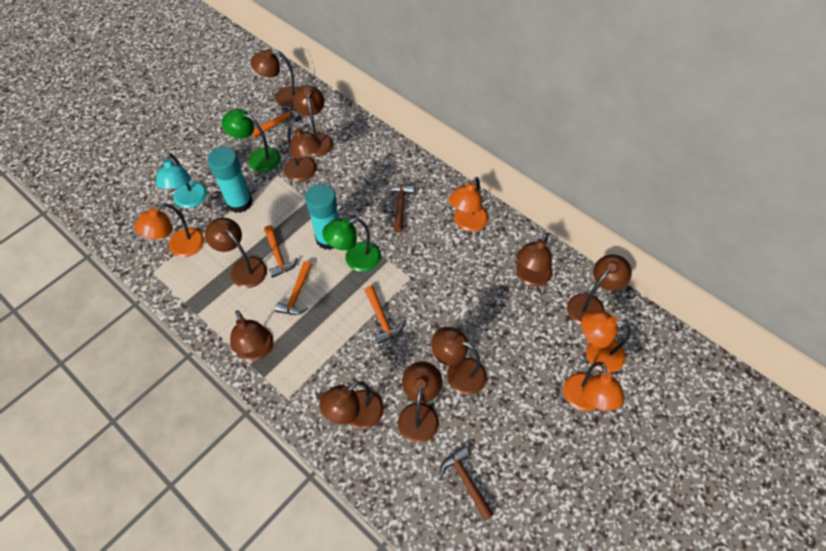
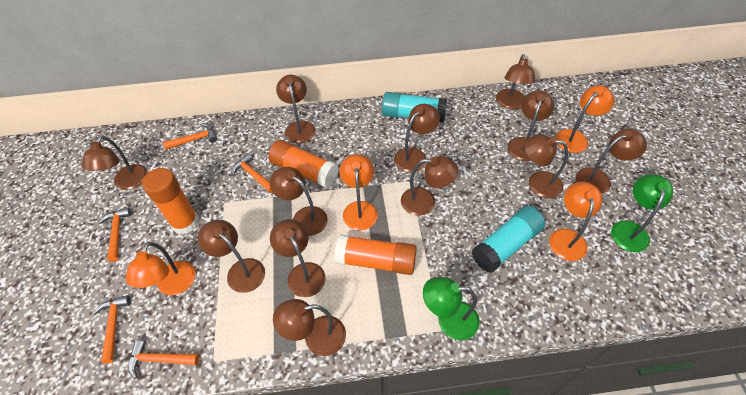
brown hammer: [385,185,414,233] [440,447,494,521] = 2 -> none = 0
brown lamp: [205,217,267,288] [230,310,273,361] [250,49,300,108] [284,126,321,182] [293,86,333,157] [319,382,384,429] [398,361,443,443] [431,327,486,395] [516,233,552,287] [567,254,632,325] = 10 -> [82,135,148,190] [198,220,265,293] [270,167,328,236] [270,219,326,297] [273,299,346,356] [276,75,315,143] [394,104,440,172] [401,156,458,216] [496,54,535,109] [507,90,554,161] [524,135,568,198] [576,129,647,194] = 12
orange glue stick: none = 0 -> [142,168,199,234] [269,140,339,188] [334,234,417,275] = 3
orange hammer: [252,105,301,138] [264,225,298,278] [275,261,312,315] [365,286,404,344] = 4 -> [93,295,131,364] [98,208,131,262] [128,340,199,379] [163,123,217,150] [231,153,272,193] = 5
turquoise lamp: [156,153,207,208] = 1 -> none = 0

